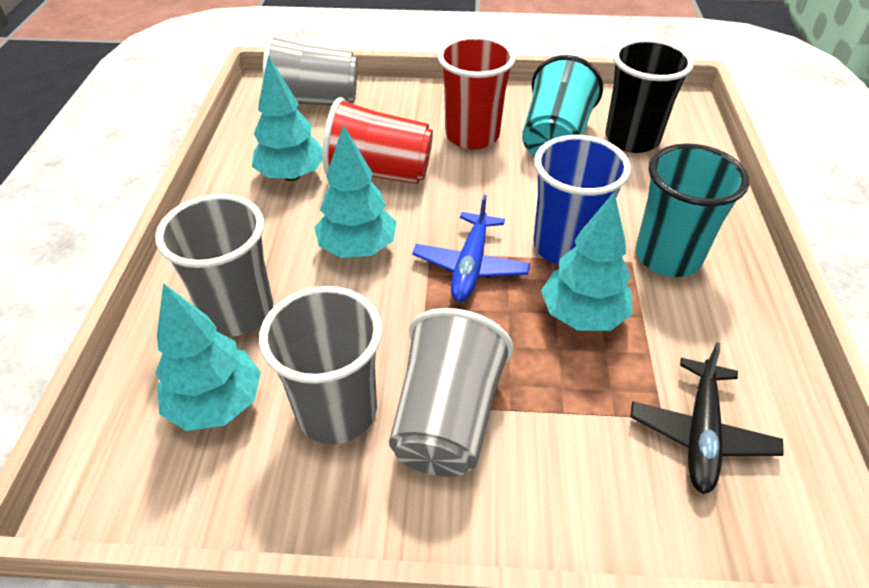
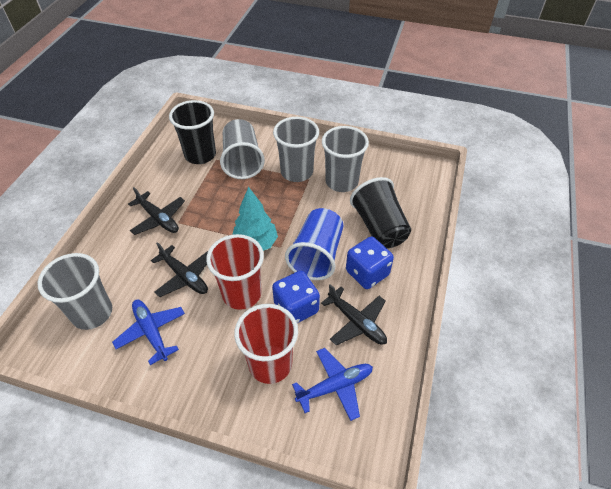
black cup: [605,39,694,153] = 1 -> [169,100,216,164] [350,177,411,249] = 2
black plane: [630,342,784,494] = 1 -> [128,187,185,235] [151,242,208,297] [321,284,387,346] = 3
blue dice: none = 0 -> [272,271,320,323] [346,237,394,289] = 2
blue plane: [412,195,530,302] = 1 -> [112,300,185,365] [292,348,373,421] = 2
turquoise cup: [522,55,603,156] [635,143,749,277] = 2 -> none = 0
turquoise tree: [155,283,261,431] [252,55,323,181] [314,125,397,258] [541,192,632,331] = 4 -> [232,187,278,251] = 1

